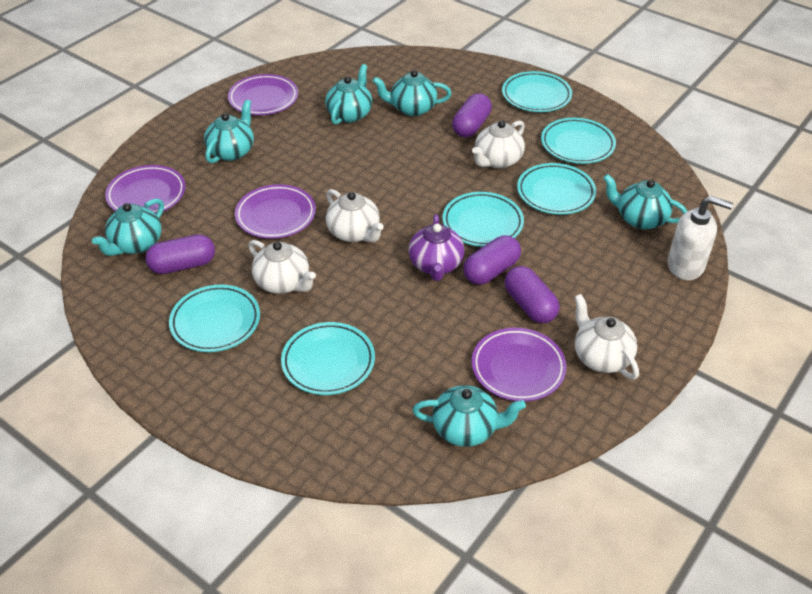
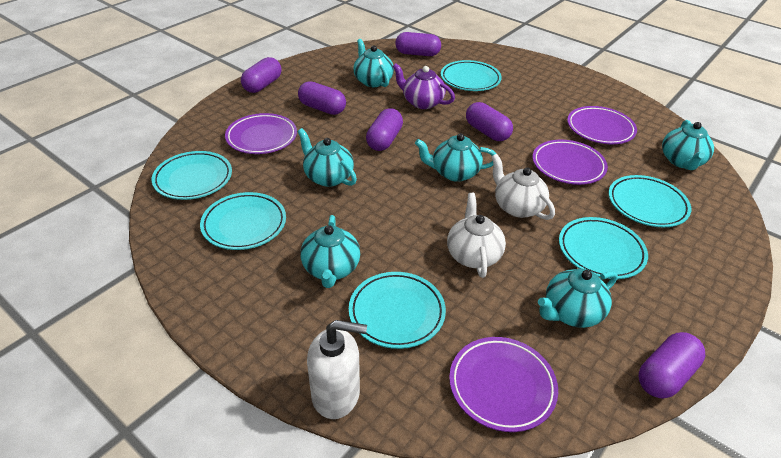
purple capsule: [145,234,215,274] [452,93,492,137] [463,235,521,285] [505,266,559,323] = 4 -> [241,57,282,93] [298,81,346,115] [366,108,403,151] [395,32,441,56] [466,102,513,141] [639,332,705,398] = 6
white teapot: [248,240,316,294] [326,189,384,242] [472,120,525,168] [575,294,639,380] = 4 -> [447,193,506,278] [492,154,555,220] = 2

